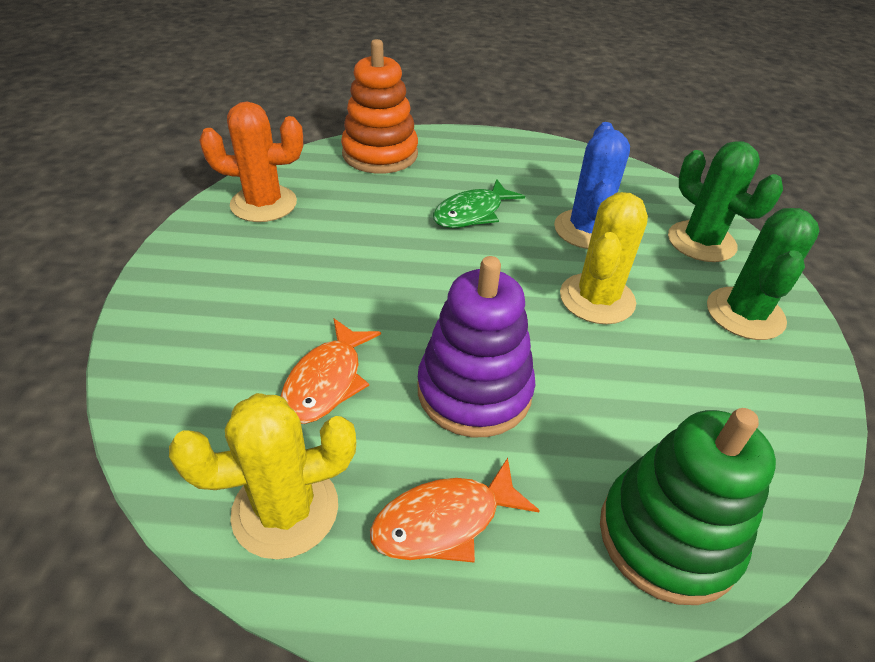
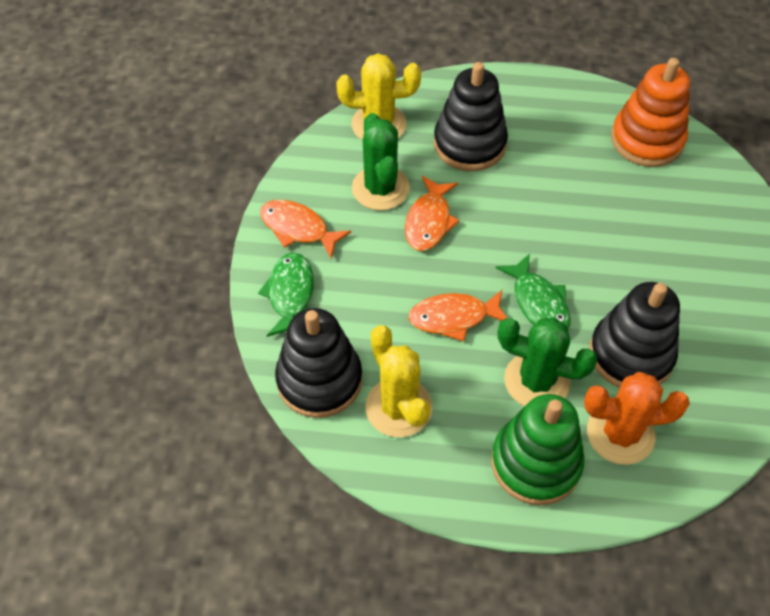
black stacking toy: none = 0 -> [275,308,362,418] [434,62,508,171] [590,282,680,388] = 3
blue cactus: [554,122,630,249] = 1 -> none = 0
green fish: [433,179,525,228] = 1 -> [258,253,314,337] [496,253,571,329] = 2
orange fish: [281,318,381,424] [370,458,540,563] = 2 -> [260,200,351,259] [405,176,460,251] [408,290,507,341] = 3
purple stacking toy: [418,256,535,437] = 1 -> none = 0

